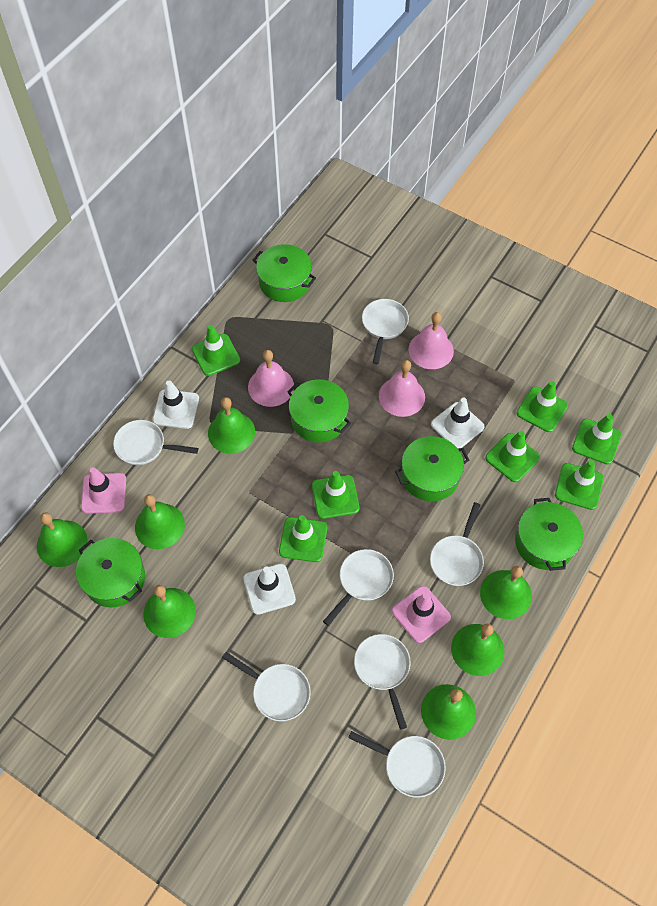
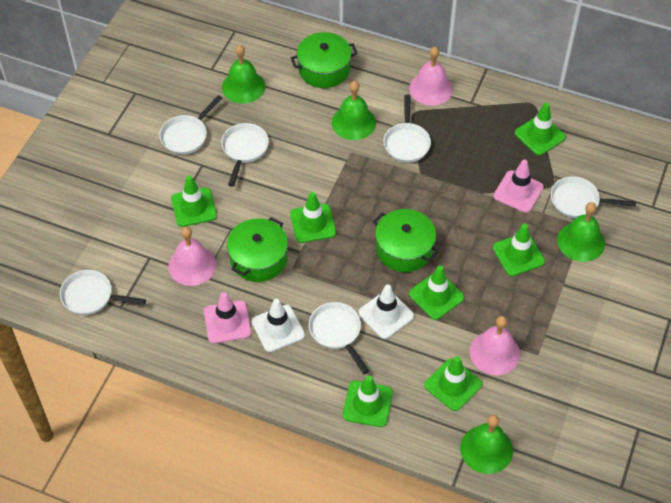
green bell: [37,512,88,567] [135,494,185,549] [143,585,196,638] [208,397,255,454] [421,684,476,740] [451,624,504,676] [480,566,532,619] = 7 -> [222,45,265,104] [332,81,376,140] [460,415,513,474] [557,202,605,262] = 4
green pot: [76,538,145,608] [253,244,316,302] [287,379,351,443] [395,436,469,502] [515,498,583,571] = 5 -> [227,217,288,282] [291,32,357,88] [373,209,439,272] = 3
white pan: [113,420,199,465] [222,652,311,721] [323,549,394,626] [348,731,446,797] [354,634,411,730] [362,299,409,364] [430,502,484,586] = 7 -> [60,270,146,315] [159,95,222,155] [221,123,269,187] [309,302,369,374] [383,94,431,163] [551,176,636,218] = 6
white traffic cone: [153,381,199,429] [243,564,296,615] [431,398,485,448] = 3 -> [252,299,305,352] [358,284,414,339] = 2

